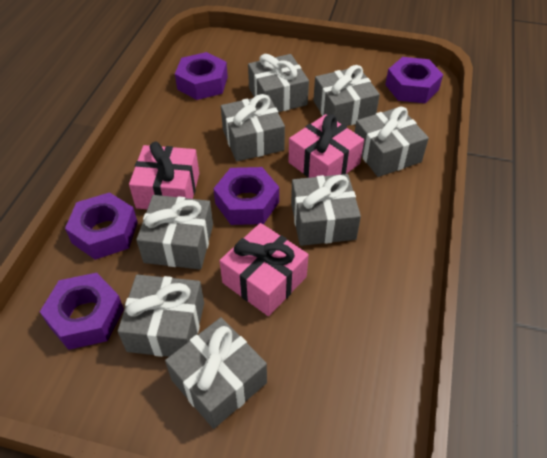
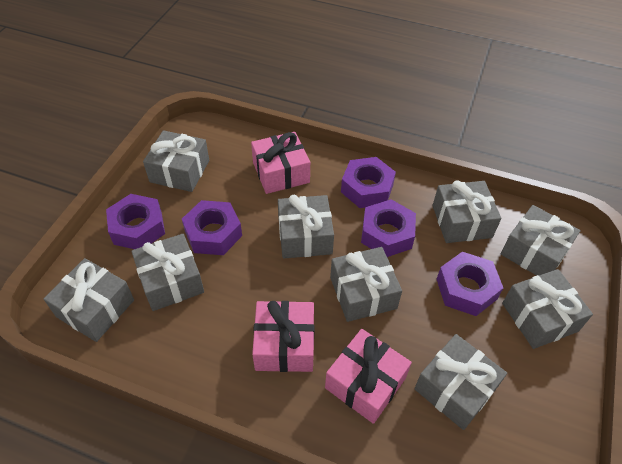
grey gift: [118,274,204,357] [136,195,213,270] [165,317,267,429] [221,94,285,162] [248,54,309,112] [291,174,361,246] [313,65,380,126] [354,106,429,177] = 8 -> [44,258,134,342] [131,234,204,311] [143,130,209,192] [278,195,334,258] [330,247,402,322] [414,334,507,430] [433,180,501,243] [501,205,581,276] [502,269,593,349] = 9

